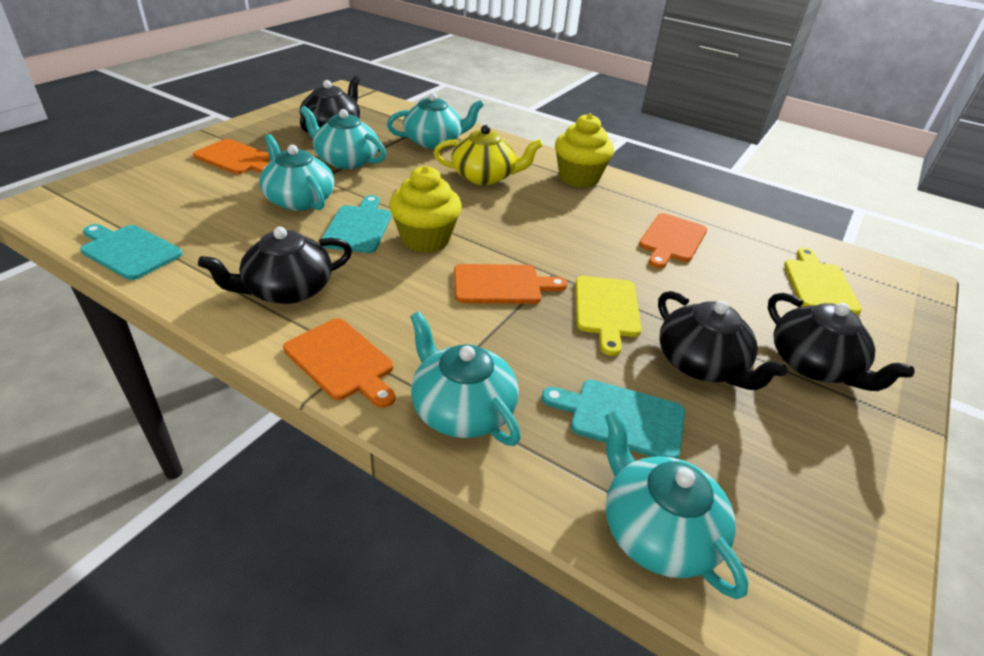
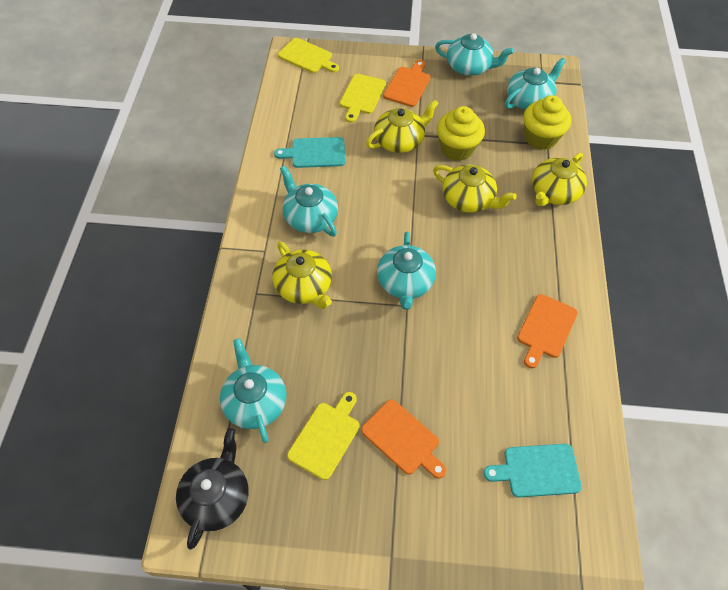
black teapot: [198,227,352,304] [300,76,360,133] [658,291,788,390] [768,293,915,391] = 4 -> [176,428,249,550] = 1
orange cutting board: [193,139,270,174] [283,318,395,408] [454,264,567,304] [639,213,707,268] = 4 -> [361,399,446,479] [383,60,431,107] [517,294,578,368] = 3
turquoise cutting board: [80,224,183,280] [322,195,391,253] [542,380,685,459] = 3 -> [274,137,345,168] [484,444,582,497] = 2
yellow cutting board: [576,276,641,356] [784,248,862,315] = 2 -> [278,38,339,73] [287,392,360,480] [340,74,386,123] = 3
yellow teapot: [434,125,543,185] = 1 -> [272,241,332,309] [366,100,439,153] [433,165,517,213] [532,153,587,206] = 4

